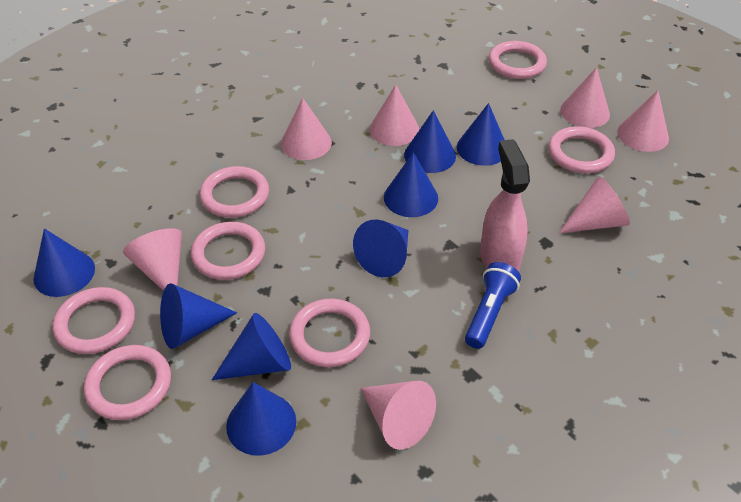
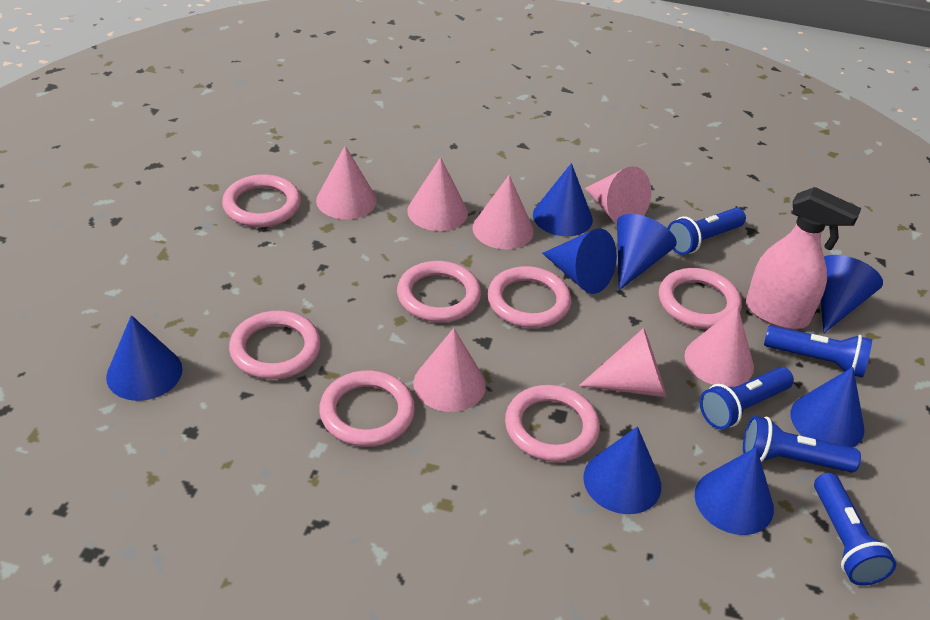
blue flashlight: [465,262,521,349] = 1 -> [668,208,746,255] [700,367,794,429] [743,416,861,473] [764,325,872,378] [814,473,896,586] = 5

